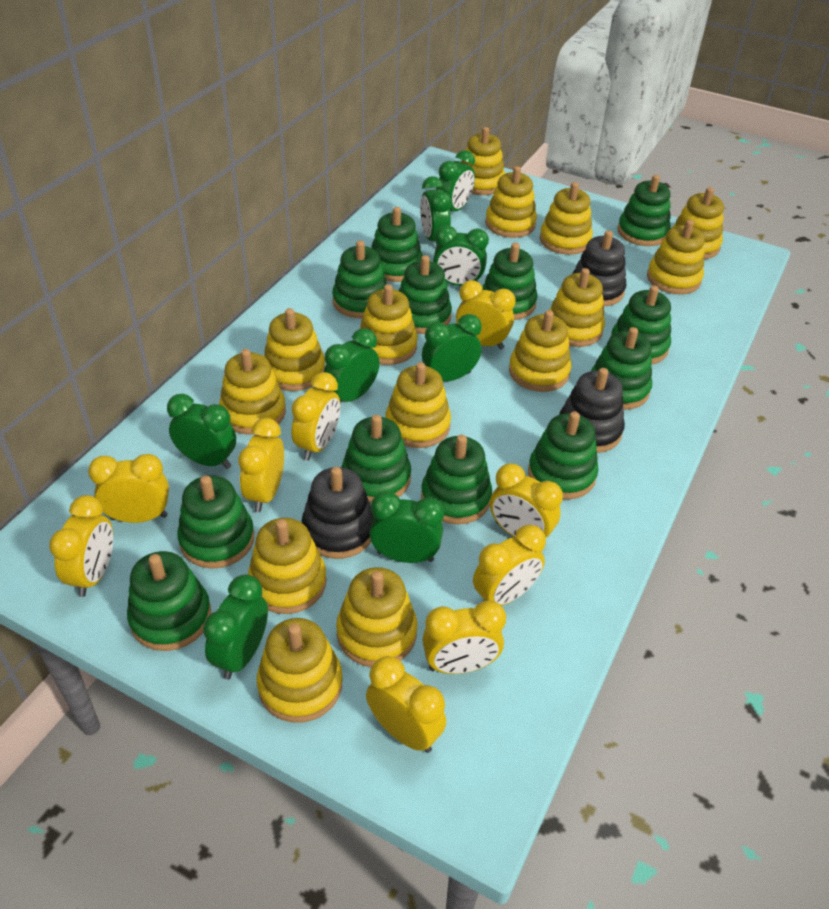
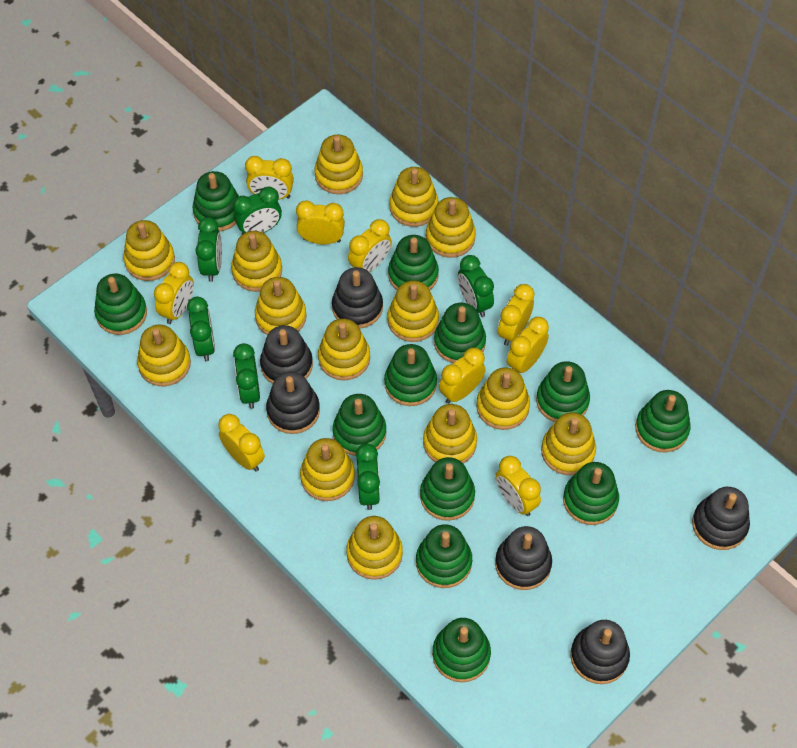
black stacking toy: [301,467,373,559] [559,368,625,453] [572,231,626,306] = 3 -> [260,325,313,384] [266,372,320,434] [332,267,383,329] [495,526,552,590] [570,620,630,684] [692,487,750,550] = 6
green clock: [167,394,236,469] [203,574,268,679] [324,328,380,403] [370,491,444,563] [420,176,451,246] [422,314,482,381] [433,225,489,286] [436,150,475,212] = 8 -> [187,297,215,361] [196,217,222,282] [233,187,282,234] [233,343,260,409] [355,444,380,510] [458,255,494,317] = 6

